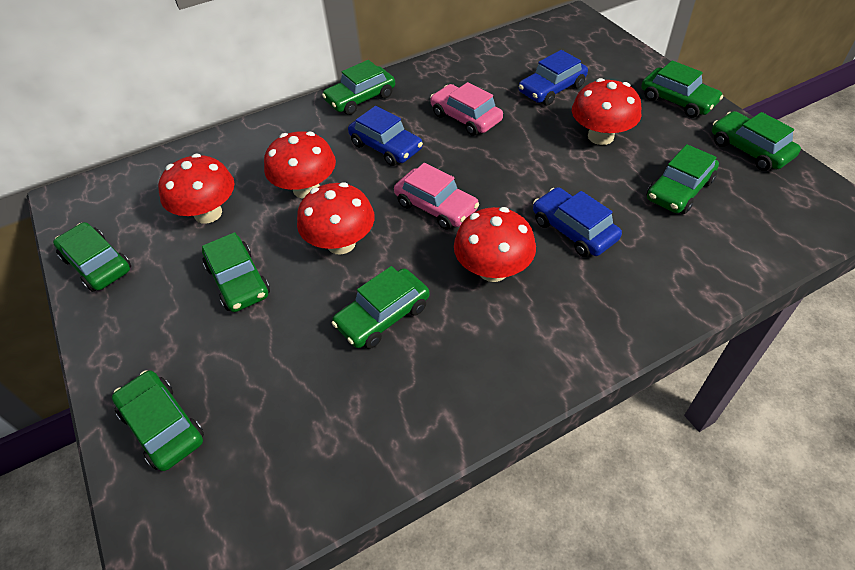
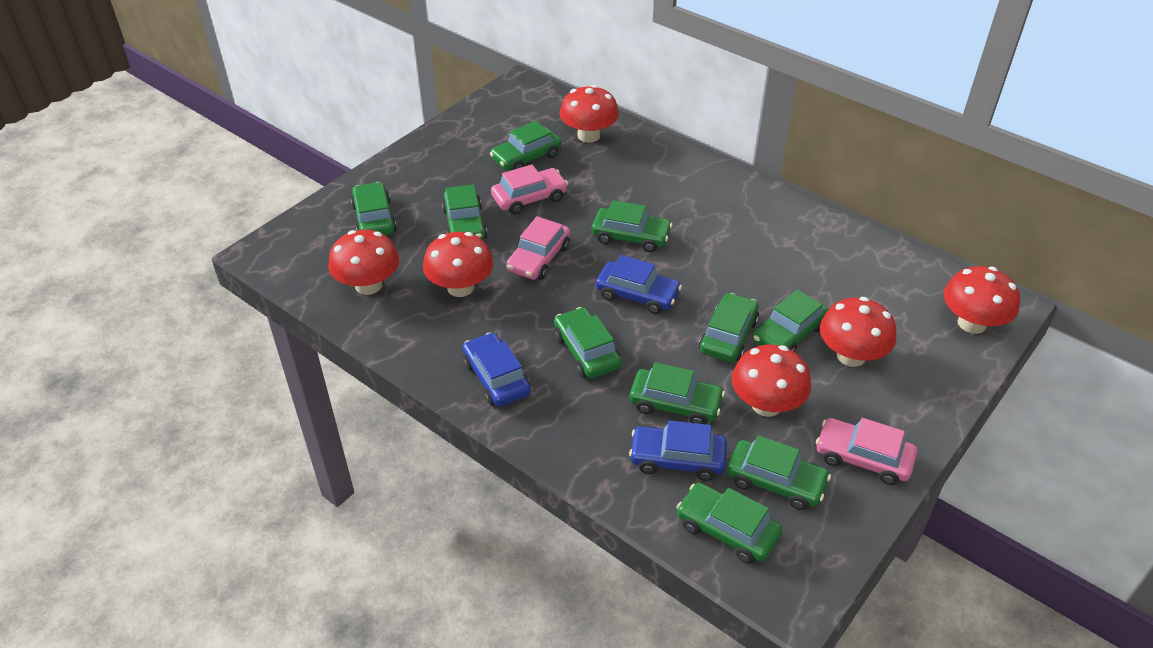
green car: [53,222,131,292] [112,370,204,471] [202,232,270,312] [322,60,395,115] [332,266,430,349] [641,60,723,118] [647,144,719,214] [712,111,801,171] = 8 -> [351,182,397,235] [442,185,487,240] [490,121,562,171] [554,307,622,378] [592,200,673,252] [629,362,725,425] [677,483,782,564] [699,293,759,362] [727,435,831,510] [752,289,829,352] = 10
pink car: [394,163,479,230] [430,82,503,136] = 2 -> [491,165,568,215] [506,216,570,280] [816,418,917,485] = 3
red mushroom: [158,154,235,224] [264,131,336,199] [297,182,375,255] [454,207,536,282] [572,78,641,145] = 5 -> [329,230,399,295] [423,232,493,297] [559,85,619,143] [732,345,811,417] [820,297,897,367] [943,266,1020,334] = 6

